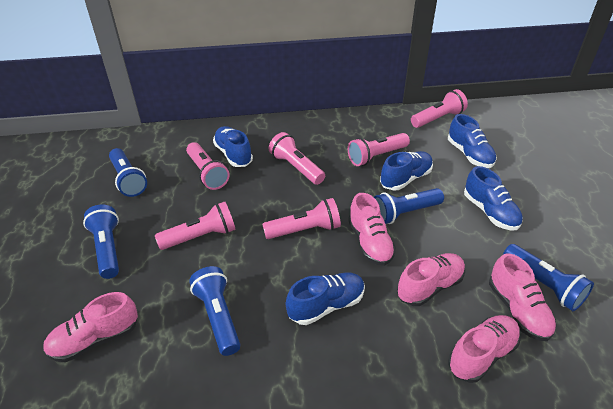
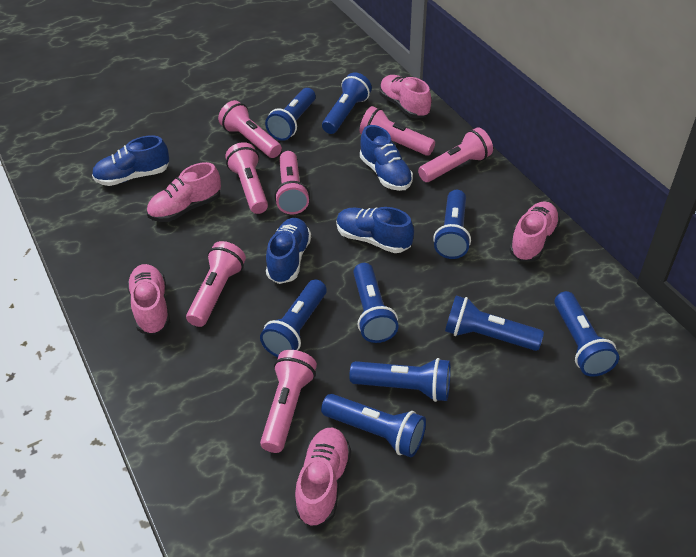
blue flashlight: [83,205,119,279] [109,148,147,197] [189,266,240,356] [374,188,444,224] [503,244,594,311] = 5 -> [260,279,327,357] [265,88,316,141] [321,394,426,457] [322,72,372,134] [349,358,451,402] [353,263,399,343] [433,190,471,259] [445,296,544,351] [554,291,619,377] = 9
blue shoe: [213,126,253,167] [286,272,365,325] [380,151,433,190] [448,114,497,168] [464,166,523,230] = 5 -> [92,135,169,186] [266,218,311,284] [336,207,414,253] [360,125,413,191] = 4
pink flashlight: [155,202,236,250] [186,142,230,190] [262,198,341,239] [269,132,325,185] [348,133,410,166] [411,89,468,128] = 6 -> [186,241,246,327] [218,100,282,158] [225,142,268,214] [260,350,317,453] [274,151,310,214] [360,106,435,156] [418,128,493,182] = 7

